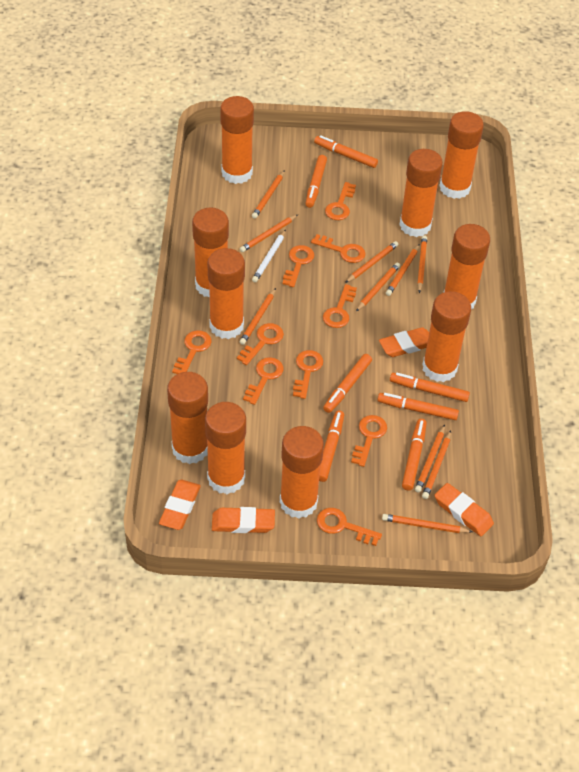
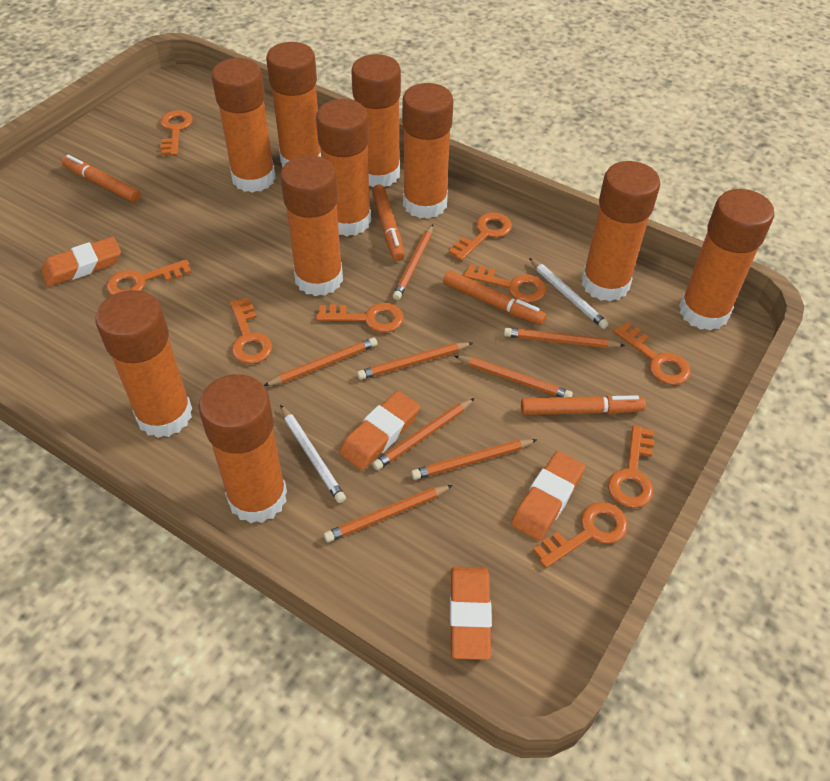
orange key: [172,330,212,374] [237,323,284,365] [243,357,284,405] [282,245,314,287] [293,350,323,399] [311,234,366,263] [317,508,382,546] [323,284,357,328] [325,182,356,220] [351,415,387,467] = 10 -> [106,259,192,295] [160,110,193,156] [230,298,272,364] [316,303,404,333] [449,212,512,261] [464,264,546,303] [533,502,628,568] [608,425,654,508] [613,322,691,385] = 9
orange marker: [305,155,327,208] [314,135,378,168] [319,410,344,482] [323,354,372,413] [378,393,459,420] [390,373,470,402] [402,419,427,490] = 7 -> [61,155,141,202] [372,185,405,261] [443,270,546,325] [521,395,646,415] = 4
orange pencil: [240,215,298,252] [240,288,276,345] [252,170,285,219] [345,241,398,283] [356,263,400,311] [382,514,472,533] [386,244,419,296] [415,425,445,493] [417,236,427,293] [422,431,451,499] = 10 -> [264,338,378,386] [324,485,453,542] [357,342,473,380] [372,398,475,470] [393,224,433,300] [411,439,538,480] [455,356,573,397] [504,328,626,348] = 8
white pencil: [252,230,286,283] = 1 -> [280,405,346,503] [529,258,609,329] = 2

